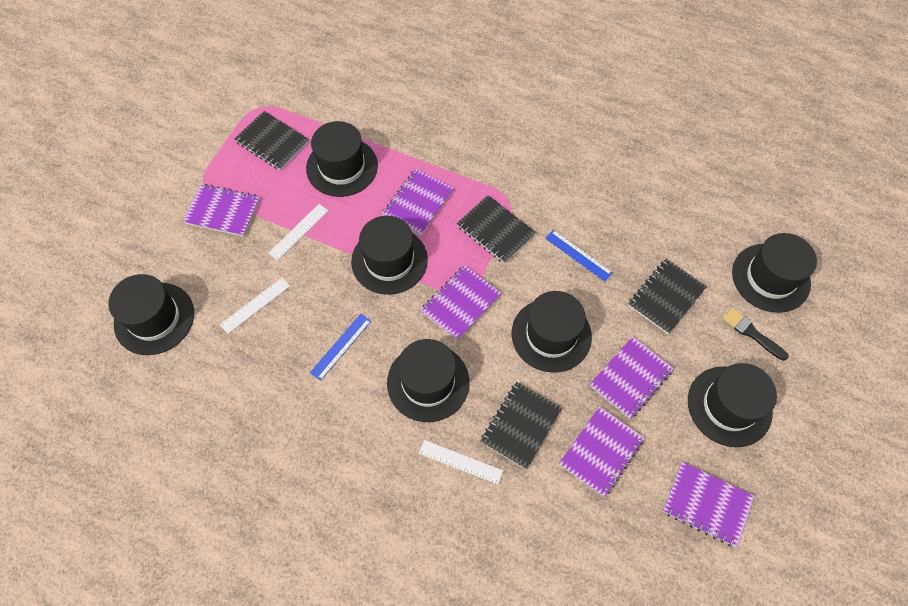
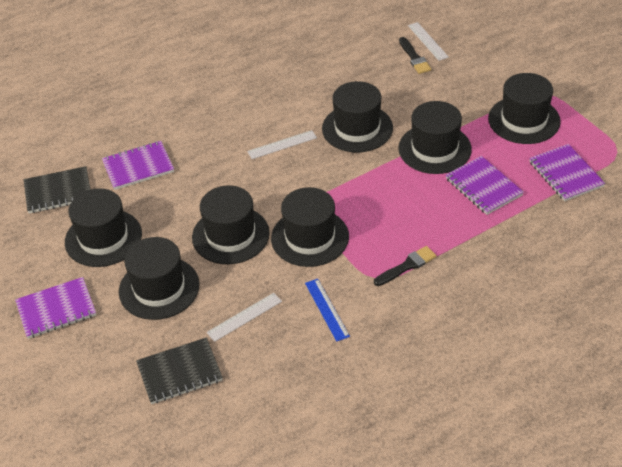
black brush: [723,308,788,361] = 1 -> [374,246,437,286] [399,37,431,74] = 2
black notebook: [234,111,309,170] [457,195,536,264] [480,382,562,469] [628,259,707,334] = 4 -> [24,166,90,213] [136,337,223,404] = 2
blue ruler: [310,314,371,381] [545,230,613,282] = 2 -> [305,279,350,342] = 1
purple notebook: [183,184,260,237] [382,169,454,236] [420,265,501,341] [559,406,645,497] [590,336,674,419] [663,462,754,547] = 6 -> [15,277,96,339] [102,141,174,190] [446,156,524,215] [529,144,605,201] = 4

